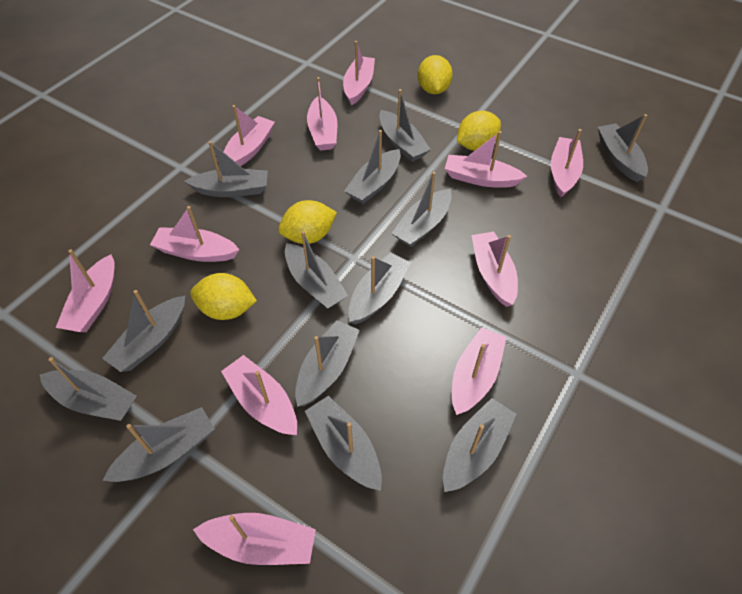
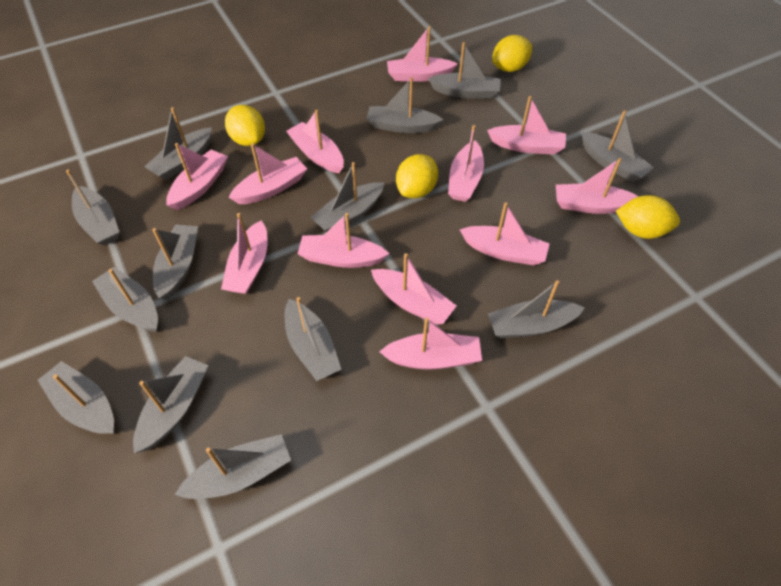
pink boat: [56,249,115,332] [150,206,239,262] [193,513,316,565] [221,355,297,435] [224,105,275,166] [307,77,337,151] [343,41,375,106] [445,131,527,188] [452,327,507,415] [471,232,518,307] [551,129,583,198] = 11 -> [166,143,228,210] [221,213,268,294] [228,143,307,204] [286,110,344,173] [298,213,389,268] [371,253,456,325] [379,317,482,370] [387,26,458,82] [448,125,484,202] [460,202,550,265] [487,96,566,155] [556,158,638,214] = 12

